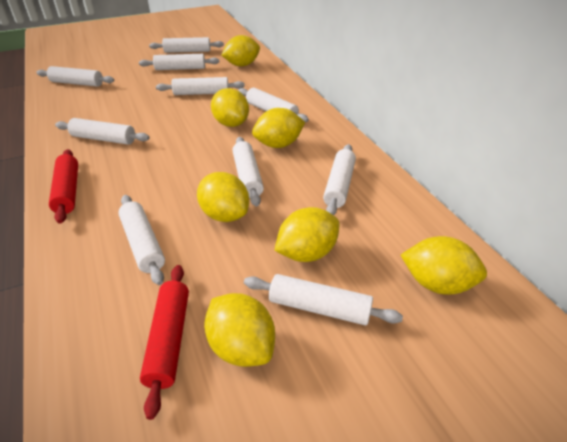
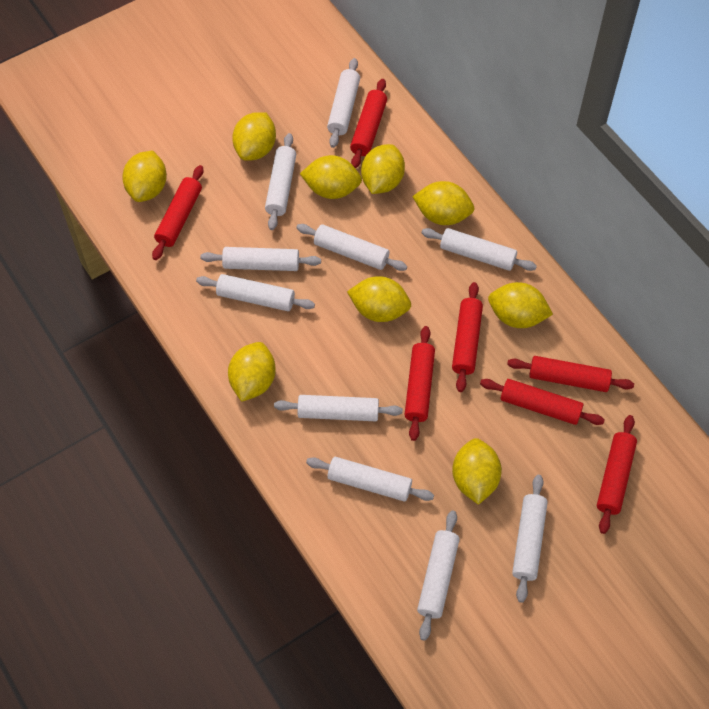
red rolling pin: [49,149,78,224] [140,265,189,420] = 2 -> [152,165,204,260] [350,79,387,168] [404,326,435,441] [452,282,483,392] [480,379,605,425] [507,356,634,392] [597,415,637,534] = 7
yellow lemon: [197,172,249,222] [204,293,275,367] [211,88,249,127] [222,35,260,66] [252,108,305,148] [274,207,339,262] [401,236,487,295] = 7 -> [122,150,167,202] [228,342,276,402] [232,112,276,161] [300,155,362,199] [347,276,411,322] [361,144,405,194] [412,181,475,225] [452,438,502,505] [488,282,553,328] = 9

